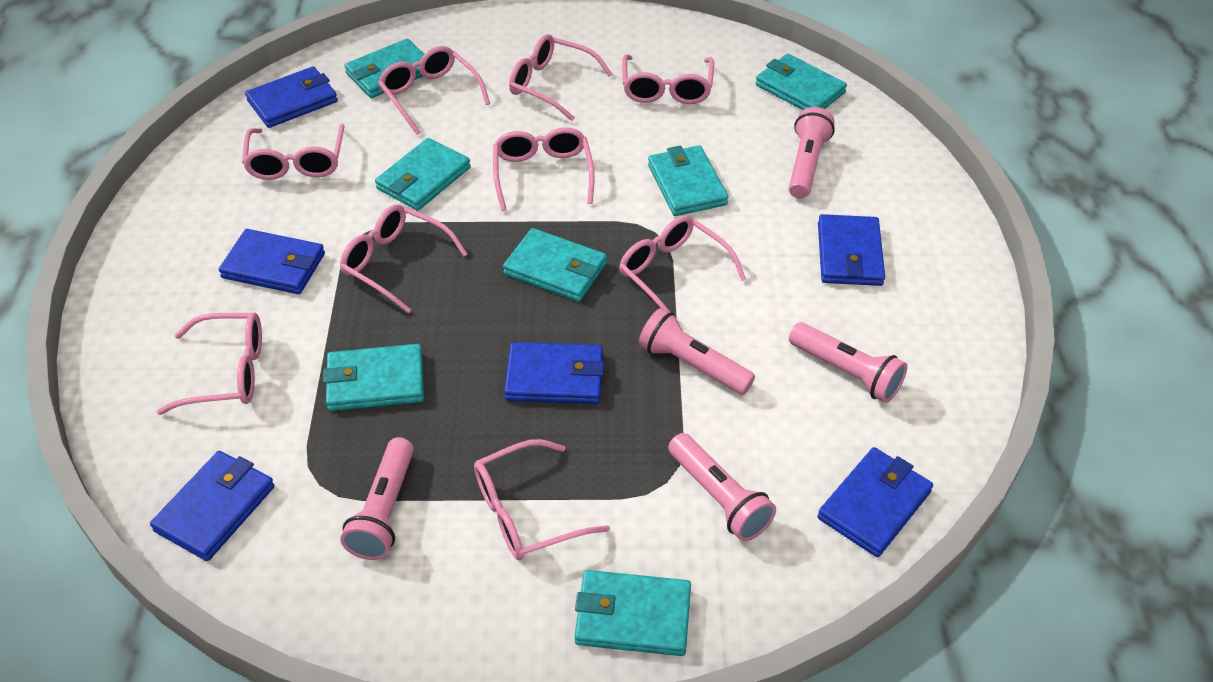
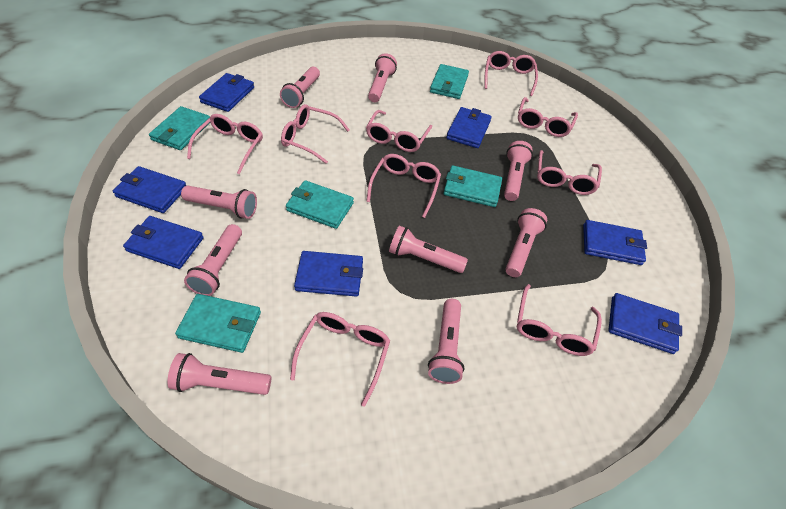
blue wallet: [150,451,275,561] [219,229,325,294] [245,66,338,128] [504,342,604,404] [817,447,933,557] [818,214,885,286] = 6 -> [113,166,187,213] [123,216,204,269] [199,73,254,112] [294,251,363,297] [446,107,492,148] [583,220,647,265] [608,293,682,354] = 7
pink flashlight: [340,437,414,560] [639,308,755,395] [668,433,776,541] [789,107,835,199] [789,322,908,403] = 5 -> [167,353,272,395] [181,186,257,219] [184,224,242,296] [280,67,320,108] [368,53,397,102] [389,226,468,273] [428,299,464,384] [504,141,533,201] [505,208,547,277] = 9
turquoise wallet: [323,344,424,411] [344,39,424,98] [375,138,471,211] [503,228,607,301] [575,570,691,656] [648,145,728,216] [755,54,847,110] = 7 -> [149,106,210,150] [175,294,261,353] [286,180,354,229] [430,64,469,99] [444,165,502,207] = 5

